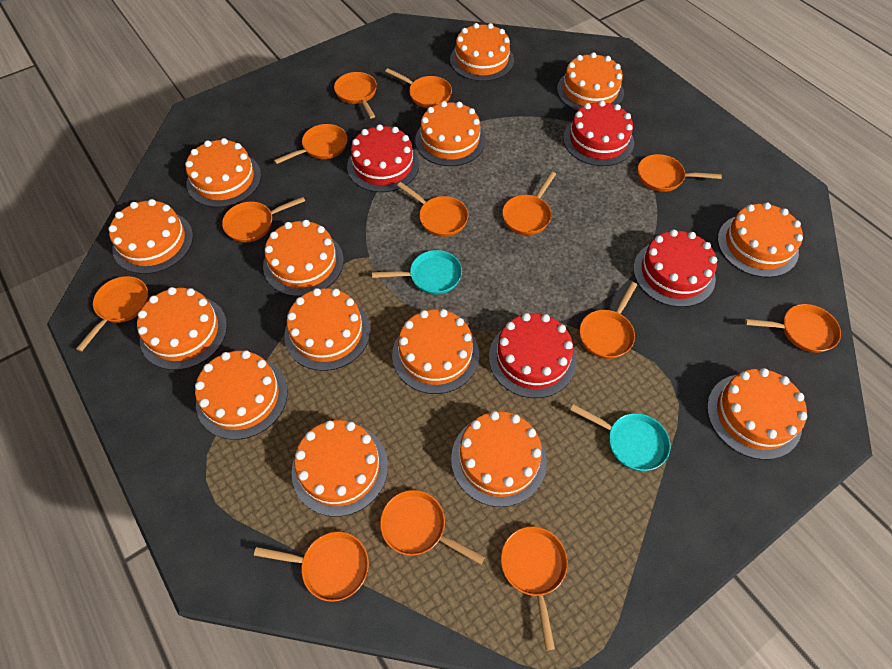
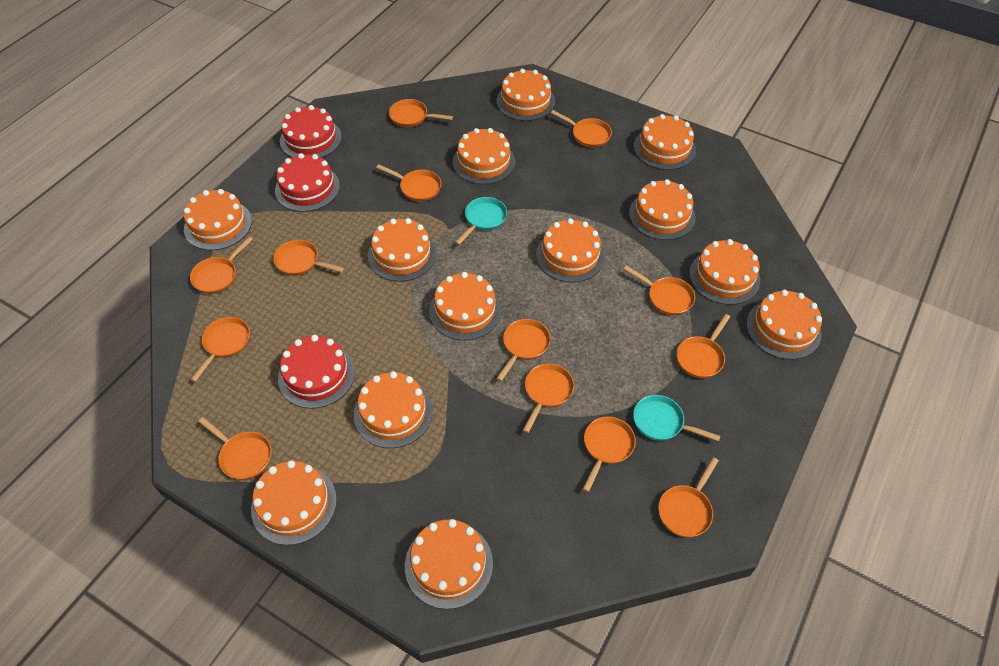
orange cake: [108,199,193,274] [137,287,227,370] [185,138,261,207] [195,350,288,440] [263,220,344,297] [284,288,370,371] [291,420,388,517] [392,309,479,394] [415,101,485,166] [450,23,514,81] [451,411,547,507] [557,52,624,111] [707,368,807,460] [718,202,803,278] = 14 -> [184,189,252,250] [251,460,337,545] [354,371,433,448] [368,218,436,282] [405,519,493,609] [429,272,501,340] [453,128,515,184] [497,69,555,121] [536,218,605,283] [629,179,696,240] [634,114,696,170] [689,239,760,305] [746,290,822,360] = 13
red cake: [347,124,419,192] [489,313,577,398] [563,100,634,166] [633,229,717,307] = 4 -> [275,153,340,212] [278,335,355,409] [280,105,342,158] = 3

